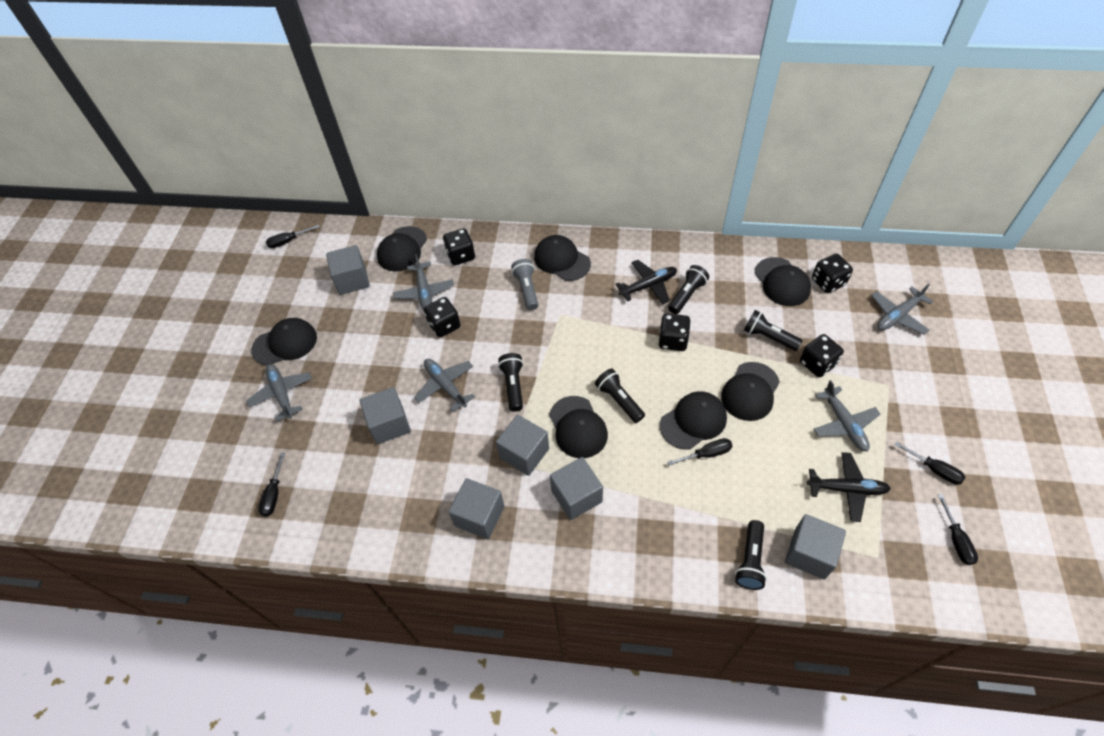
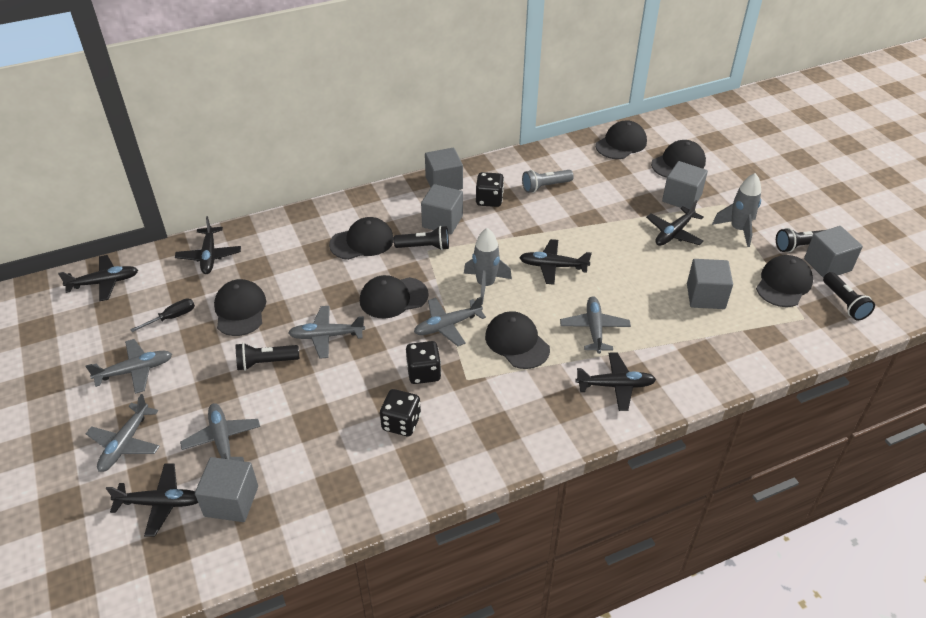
black dice: [424,297,461,338] [443,228,475,266] [659,314,691,351] [800,334,844,377] [812,254,853,293] = 5 -> [380,389,421,436] [406,341,441,384] [476,172,504,207] = 3
black flashlight: [498,353,523,412] [595,369,645,423] [668,265,709,314] [735,520,767,590] [744,310,803,351] = 5 -> [236,343,299,371] [394,226,449,250] [776,228,824,252] [823,272,875,320] = 4
black plane: [615,260,677,304] [807,452,891,522] = 2 -> [58,255,138,301] [106,463,198,536] [175,216,241,274] [519,239,592,285] [575,353,656,411] [646,200,704,246] = 6
black screwdriver: [258,452,285,517] [266,225,319,248] [667,438,732,466] [894,442,965,485] [938,494,978,565] = 5 -> [130,299,195,332] = 1
grey plane: [246,364,312,421] [393,254,454,310] [414,359,475,412] [814,380,880,452] [871,284,933,335] = 5 -> [86,339,172,394] [86,394,160,472] [180,403,260,461] [288,306,365,359] [414,297,486,346] [560,296,631,354] = 6
grey rocket: none = 0 -> [464,228,512,305] [712,173,761,247] = 2

